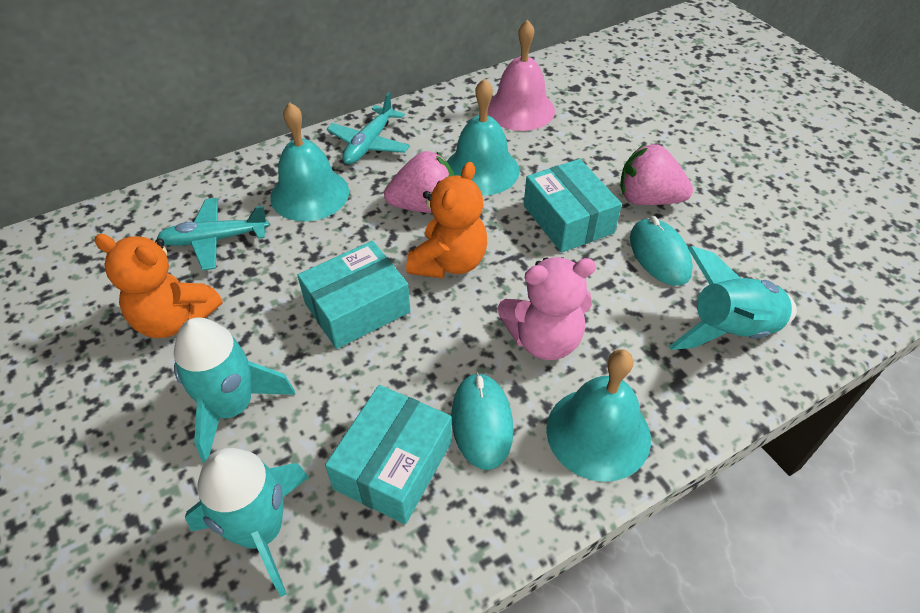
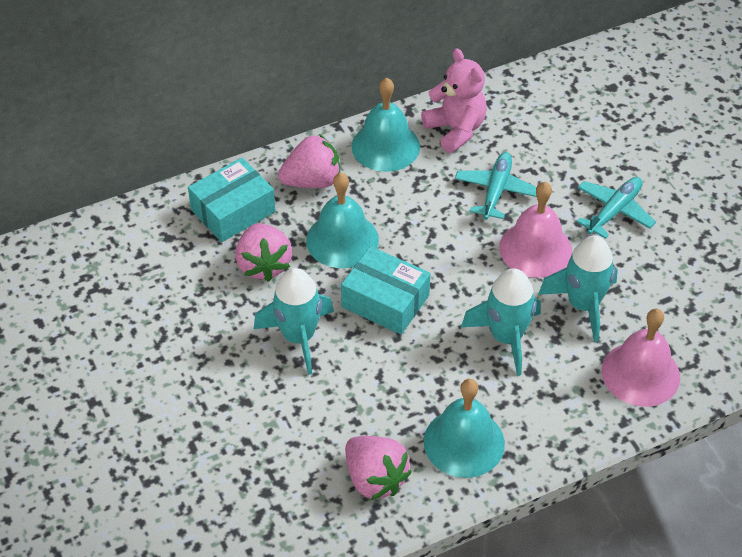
orange teddy bear: [94,234,223,338] [406,162,487,279] = 2 -> none = 0
pink bell: [487,20,555,131] = 1 -> [499,182,572,278] [602,309,680,407] = 2
pink strawberry: [384,151,455,213] [620,144,693,205] = 2 -> [235,223,292,282] [278,134,340,188] [345,436,412,500] = 3
turquoise box: [297,241,410,349] [325,385,452,524] [524,159,622,253] = 3 -> [188,158,276,242] [341,246,431,335] = 2
turquoise mouse: [451,372,514,470] [630,216,693,286] = 2 -> none = 0

